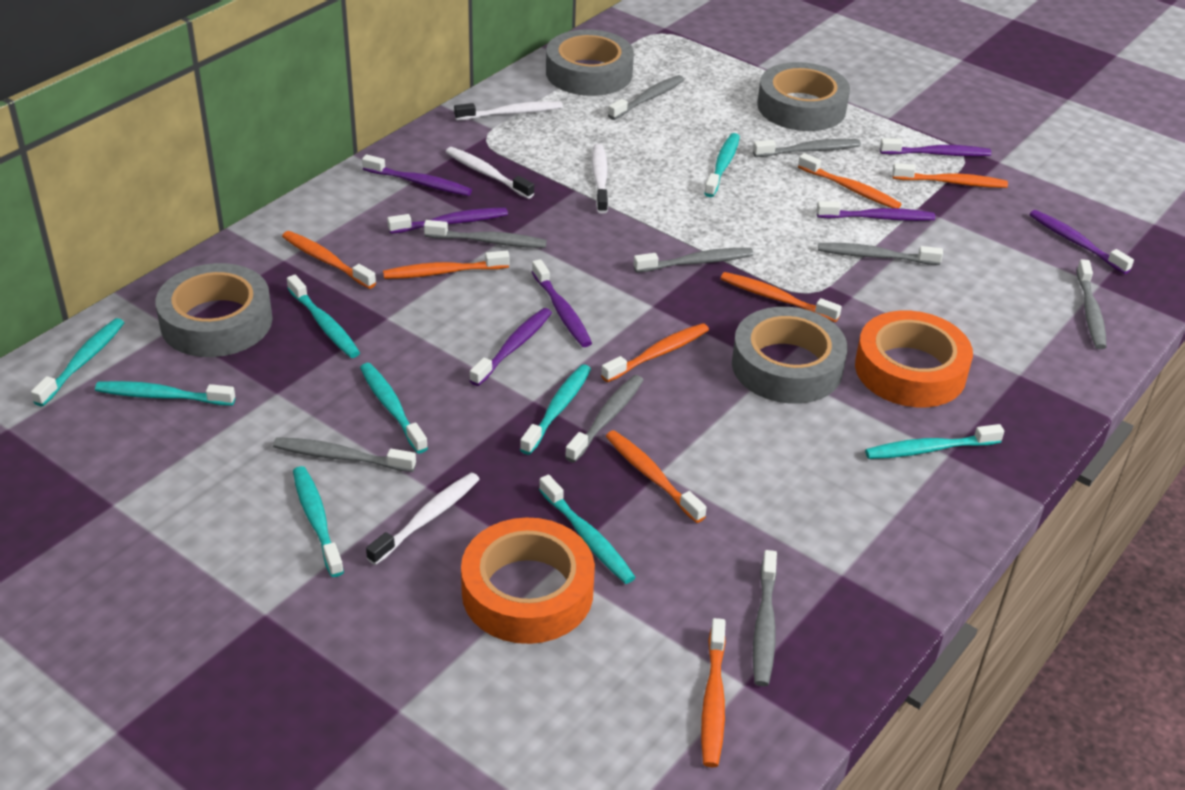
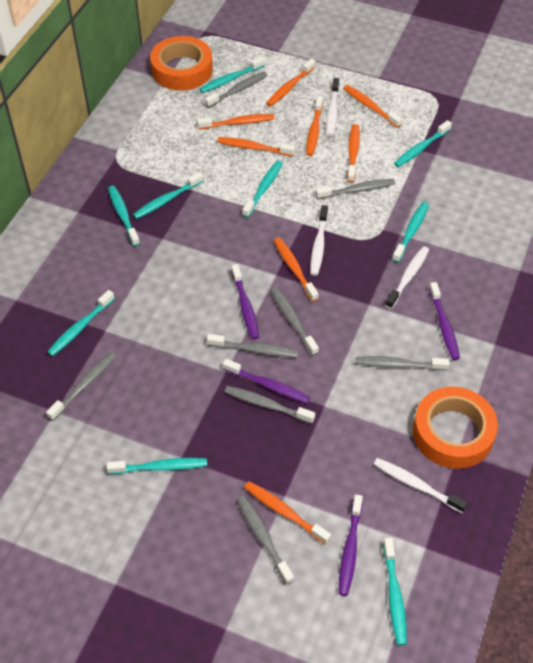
grey tape: [156,263,273,357] [546,29,634,96] [732,307,848,404] [757,62,850,131] = 4 -> none = 0
grey toothbrush: [273,437,416,472] [424,220,547,248] [565,375,644,463] [608,75,685,120] [634,248,754,273] [753,139,861,157] [753,550,777,686] [818,243,943,265] [1076,259,1107,349] = 9 -> [46,352,116,421] [205,72,268,108] [207,334,298,358] [225,386,315,424] [237,496,294,585] [271,287,319,356] [316,179,395,199] [355,356,449,371] = 8
purple toothbrush: [362,154,472,196] [387,208,508,234] [470,308,552,386] [532,259,592,347] [817,201,935,221] [880,138,991,156] [1030,210,1134,274] = 7 -> [223,359,310,403] [231,264,259,339] [338,495,363,596] [429,282,460,360] = 4

